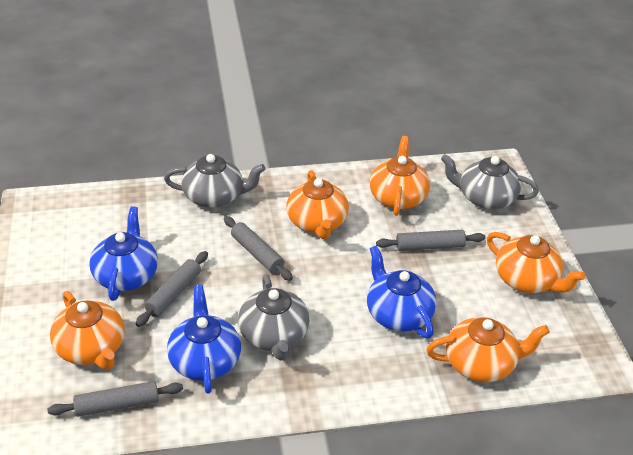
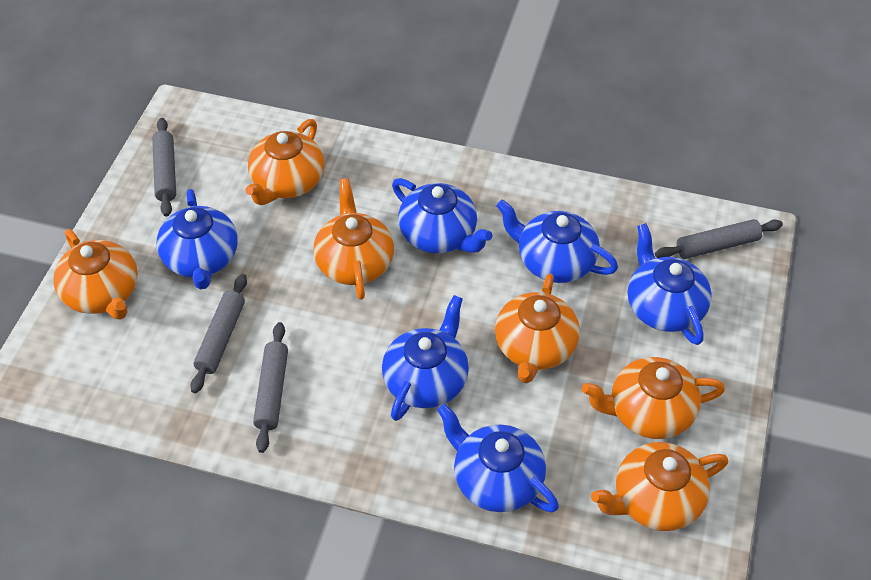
blue teapot: [89,206,158,301] [167,284,241,394] [367,246,436,339] = 3 -> [156,189,238,289] [382,295,469,421] [392,178,492,253] [437,404,559,512] [496,199,618,283] [628,223,712,345] = 6
grey teapot: [164,154,266,208] [238,275,310,361] [441,154,539,209] = 3 -> none = 0
orange teapot: [50,291,125,370] [286,170,349,239] [370,136,430,216] [426,317,550,382] [487,232,585,293] = 5 -> [53,229,138,320] [245,119,324,205] [314,179,394,300] [495,273,580,383] [582,357,725,439] [591,442,728,531] = 6

